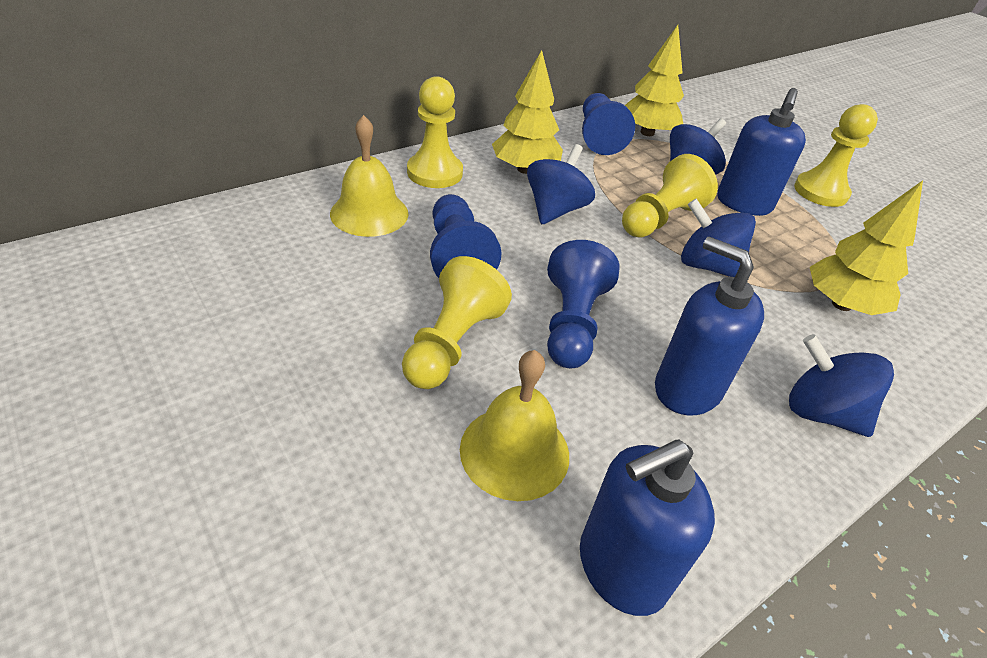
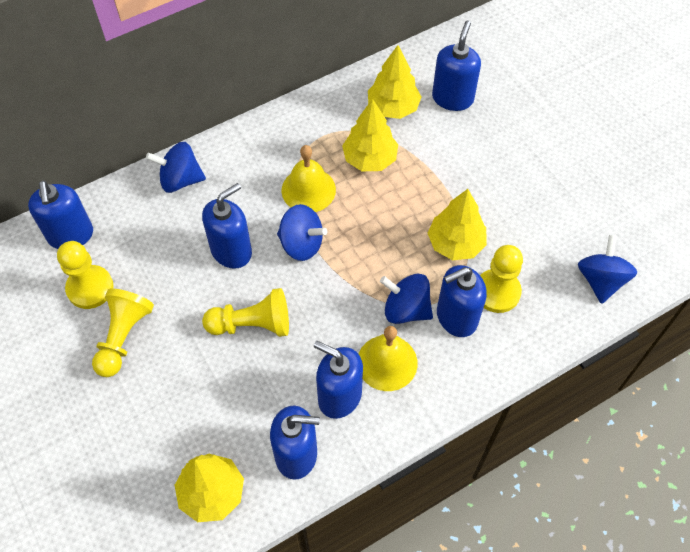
blue pawn: [430,194,501,278] [547,240,619,368] [582,93,635,155] = 3 -> none = 0
blue soap dispenser: [580,440,715,616] [655,237,764,416] [717,88,806,216] = 3 -> [28,181,93,249] [202,183,252,269] [270,406,320,480] [314,341,363,419] [432,21,481,111] [437,265,487,337] = 6
yellow tree: [492,50,563,174] [625,25,684,136] [810,180,923,315] = 3 -> [175,454,244,522] [342,99,398,171] [368,45,421,119] [428,189,487,260] = 4

